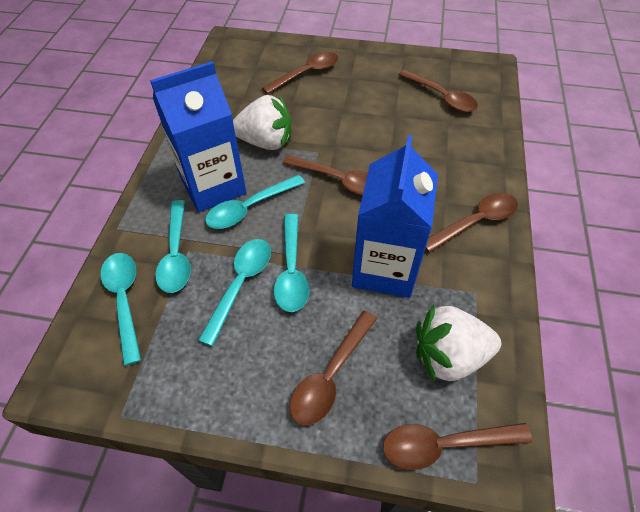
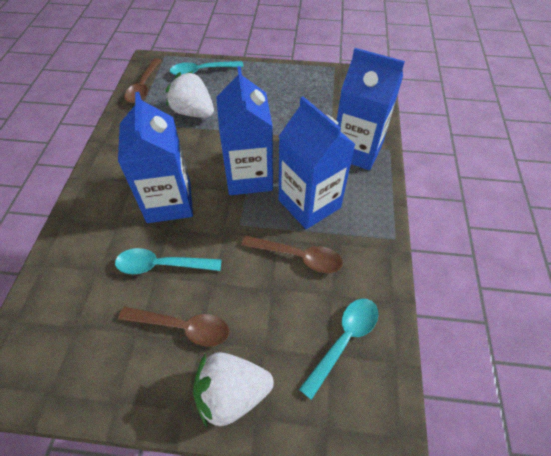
blue carton: [150,61,247,212] [352,135,438,298] = 2 -> [118,92,193,223] [216,66,273,195] [279,96,356,229] [337,48,405,170] = 4
brown spoon: [262,52,338,94] [283,155,368,195] [290,311,377,425] [383,423,532,470] [399,69,478,112] [425,193,518,252] = 6 -> [118,306,229,347] [125,58,162,103] [241,235,343,273] = 3
turquoise spoon: [100,253,141,366] [155,200,191,293] [198,239,271,346] [205,175,305,229] [274,214,310,312] = 5 -> [115,248,222,274] [170,61,243,76] [299,299,378,400] = 3

